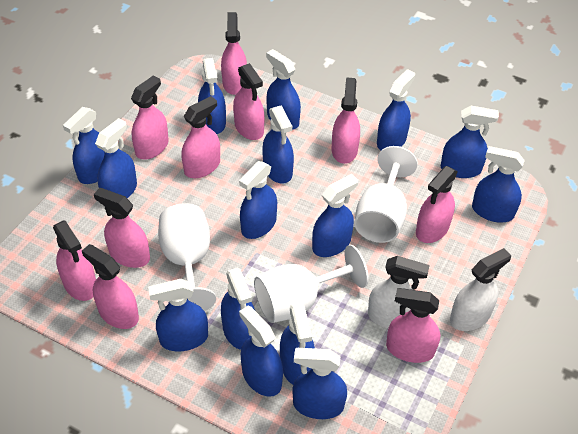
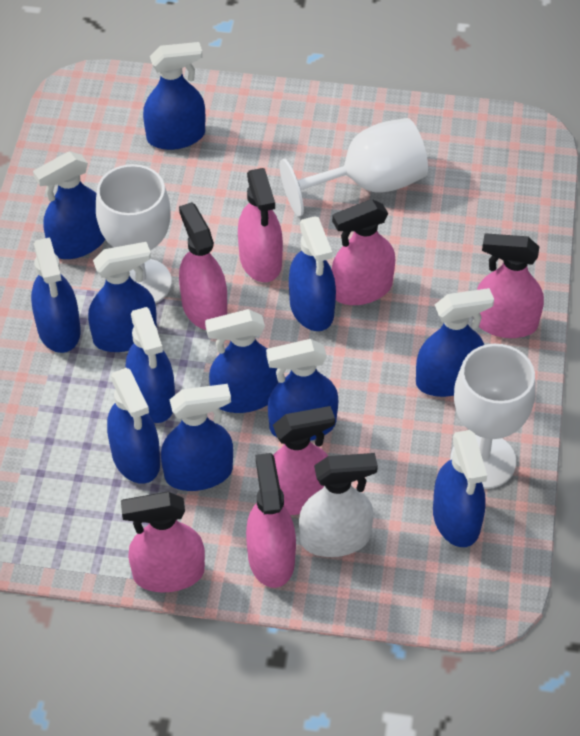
blue spray bottle: [63,107,104,184] [95,118,137,198] [148,279,208,351] [198,58,226,134] [221,267,255,350] [239,161,277,239] [239,305,283,397] [263,105,294,184] [266,49,301,130] [280,303,315,384] [292,348,347,419] [312,174,358,257] [377,69,415,150] [441,106,499,178] [472,146,525,223] = 15 -> [31,238,81,353] [33,151,105,259] [88,242,157,352] [107,368,160,484] [126,307,175,423] [143,42,205,150] [161,384,233,491] [205,309,279,413] [266,339,338,441] [289,216,336,331] [416,288,494,397] [433,430,487,547] = 12
pink spray bottle: [53,221,96,301] [82,244,139,329] [94,188,150,268] [131,75,169,160] [181,96,220,178] [221,12,247,95] [233,63,265,140] [332,77,360,164] [386,288,440,363] [416,166,458,243] = 10 -> [121,492,205,593] [179,202,227,330] [238,168,283,282] [246,453,296,588] [273,406,335,515] [331,199,395,305] [477,234,544,338] = 7
white spray bottle: [368,256,430,329] [450,248,511,331] = 2 -> [299,453,378,557] = 1

